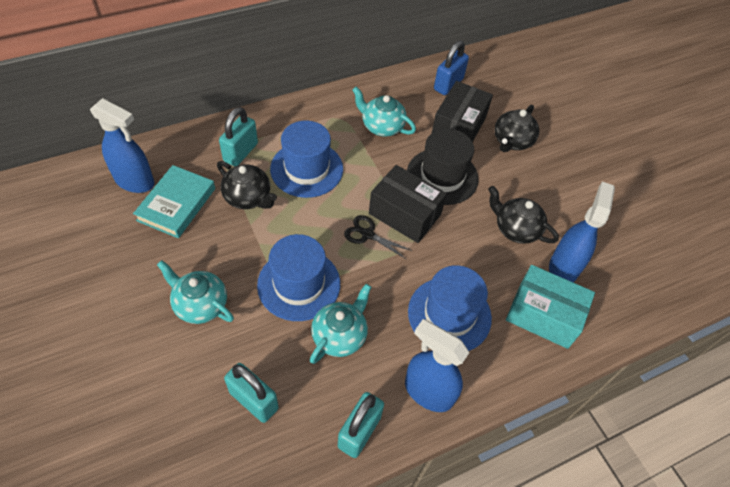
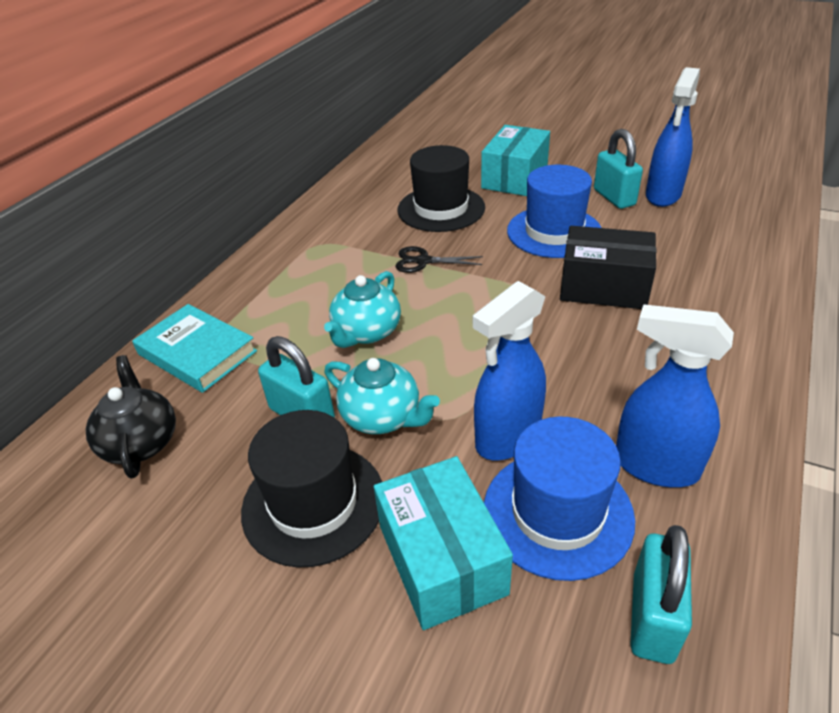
black box: [369,165,447,243] [432,81,493,142] = 2 -> [560,226,656,309] = 1
black hat: [407,128,479,205] = 1 -> [241,410,382,568] [397,145,485,232] = 2
black teapot: [217,161,277,209] [488,186,559,244] [494,105,539,152] = 3 -> [86,355,176,479] = 1
blue hat: [257,234,340,321] [270,121,343,198] [408,265,492,351] = 3 -> [484,417,635,581] [507,165,602,258] = 2
blue padlock: [434,41,469,95] = 1 -> none = 0
turquoise box: [506,265,595,349] = 1 -> [374,456,513,630] [481,125,550,196] = 2
turquoise teapot: [157,260,234,324] [310,284,371,364] [352,87,416,137] = 3 -> [324,271,401,348] [324,358,440,434] = 2

